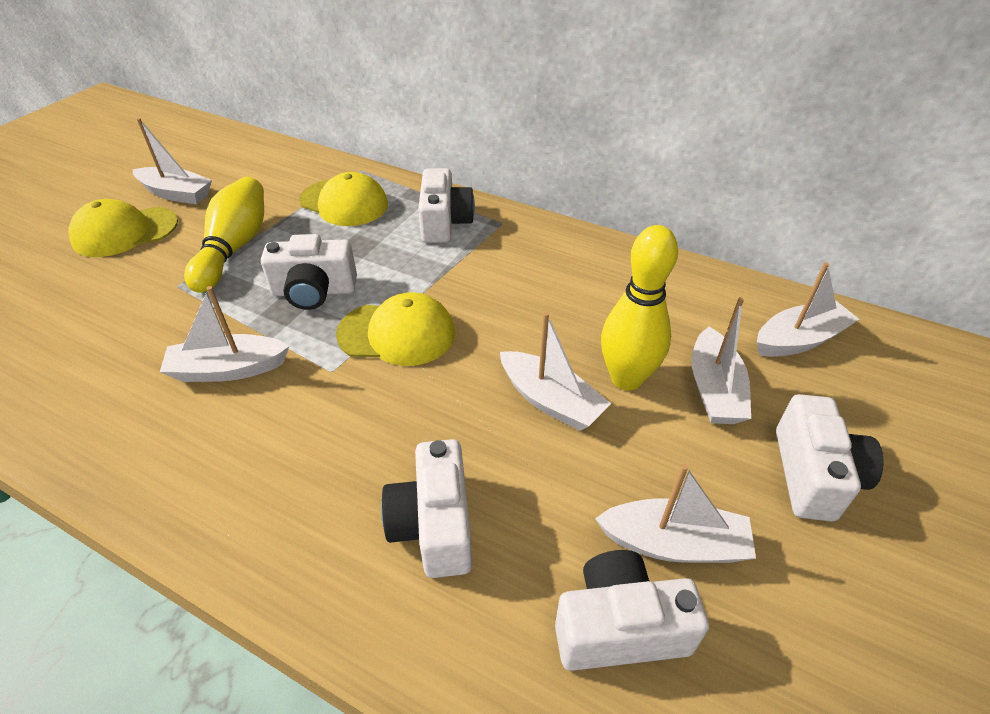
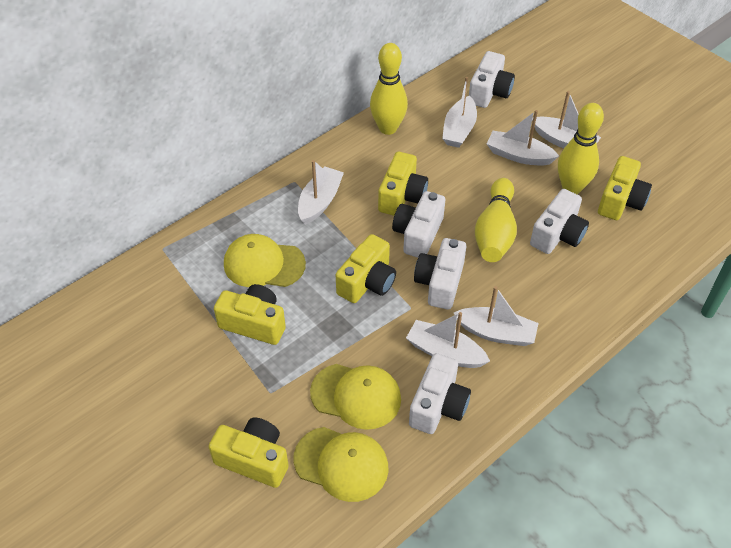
yellow bowling pin: [184,177,264,293] [601,225,678,391] = 2 -> [370,43,408,135] [475,178,517,262] [558,103,604,194] = 3
yellow camera: none = 0 -> [209,417,289,488] [214,284,286,345] [336,234,396,303] [378,152,428,216] [598,156,652,220] = 5

